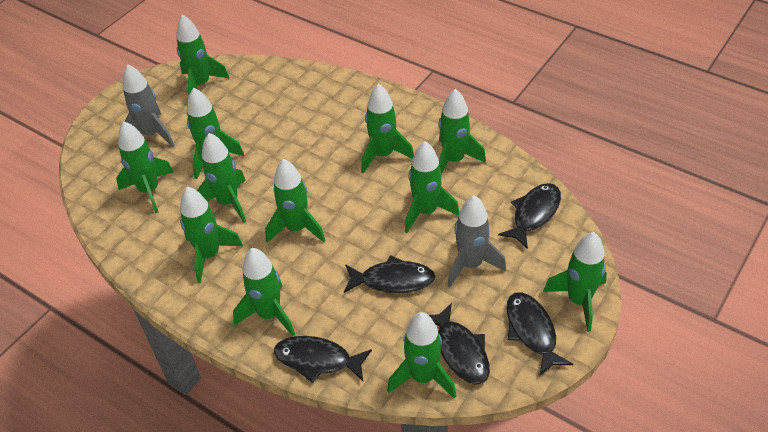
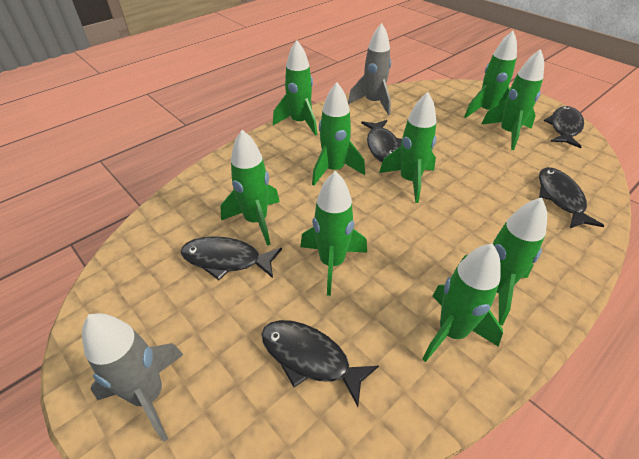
green rocket: [116,121,173,213] [176,15,229,94] [180,187,243,283] [187,88,244,179] [197,133,246,223] [233,248,295,336] [265,159,326,243] [361,84,414,173] [387,312,456,399] [405,141,459,233] [438,89,486,174] [543,232,607,332] = 12 -> [220,130,280,246] [273,40,317,136] [300,171,367,296] [312,82,365,186] [379,92,437,203] [422,243,503,362] [455,197,547,325] [464,31,517,118] [481,49,544,150] = 9

